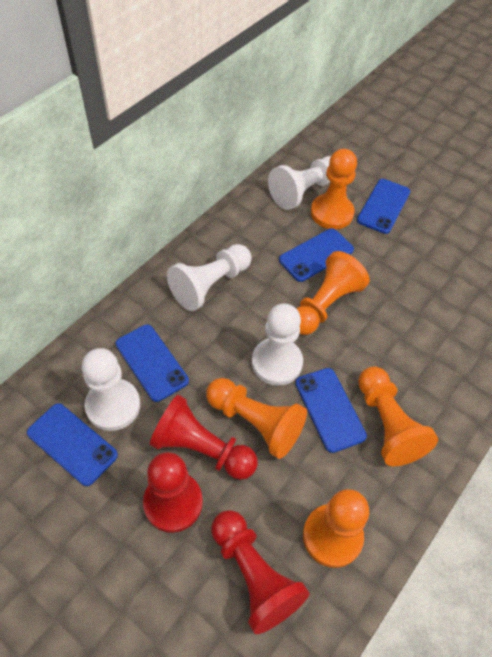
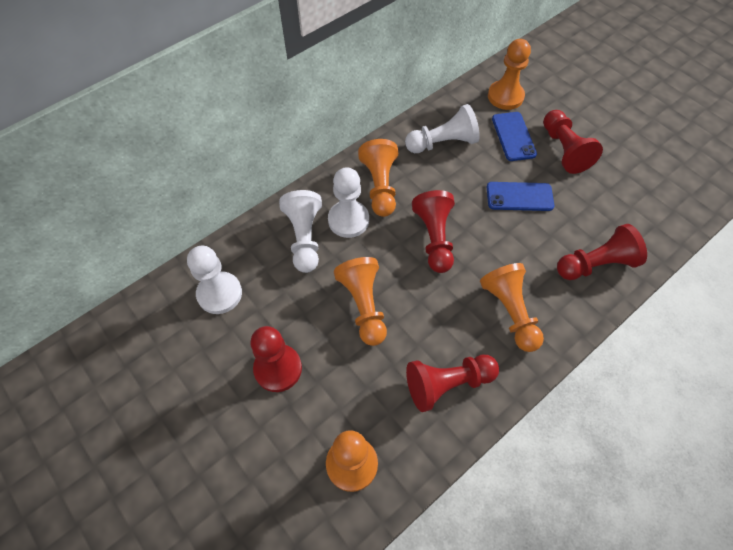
blue phone: [27,403,118,486] [116,325,189,402] [279,228,354,282] [295,368,367,453] [357,179,410,234] = 5 -> [487,182,554,211] [492,112,537,161] = 2
red pawn: [143,452,203,533] [150,395,258,480] [211,510,309,634] = 3 -> [250,326,302,392] [406,355,499,412] [412,190,455,273] [543,110,603,174] [557,224,647,280] = 5

